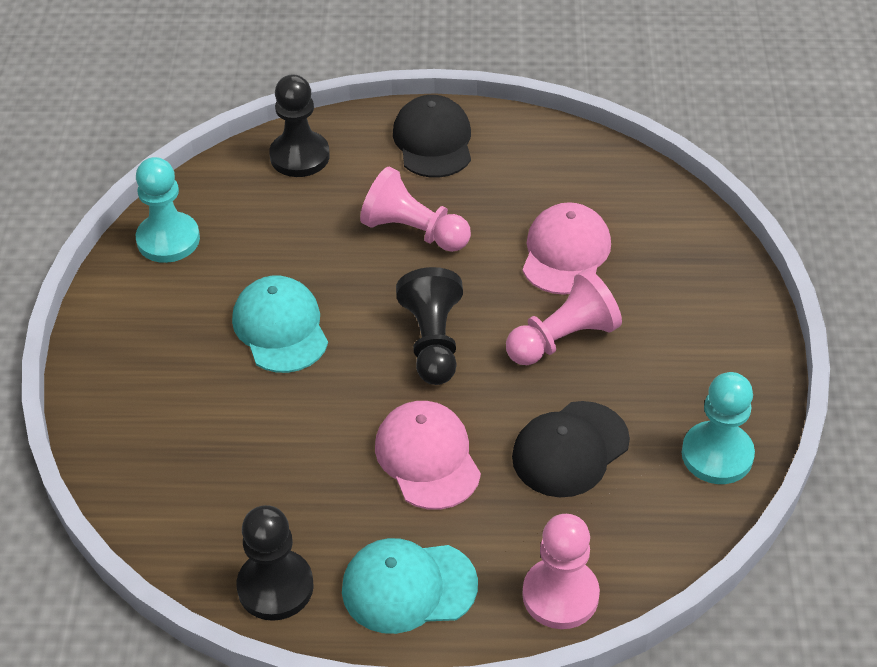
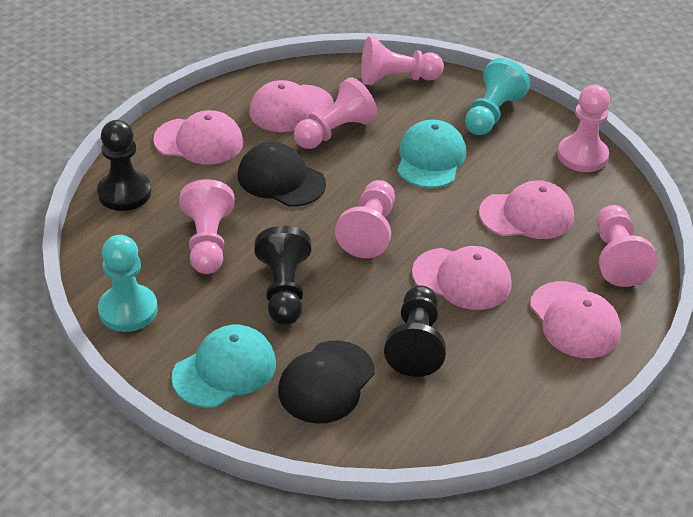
pink cap: [375,401,481,510] [523,202,611,295] = 2 -> [153,110,244,165] [249,80,334,132] [412,246,512,310] [479,180,574,239] [530,281,621,358] = 5
pink pawn: [360,167,471,252] [506,269,622,365] [522,514,600,629] = 3 -> [179,179,235,274] [294,77,378,149] [335,180,395,258] [361,37,444,85] [558,85,610,172] [597,205,658,287] = 6

